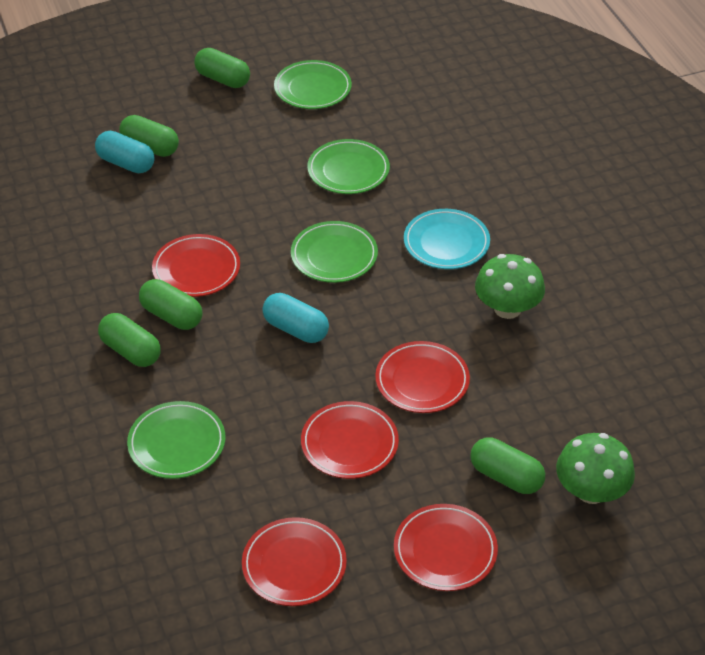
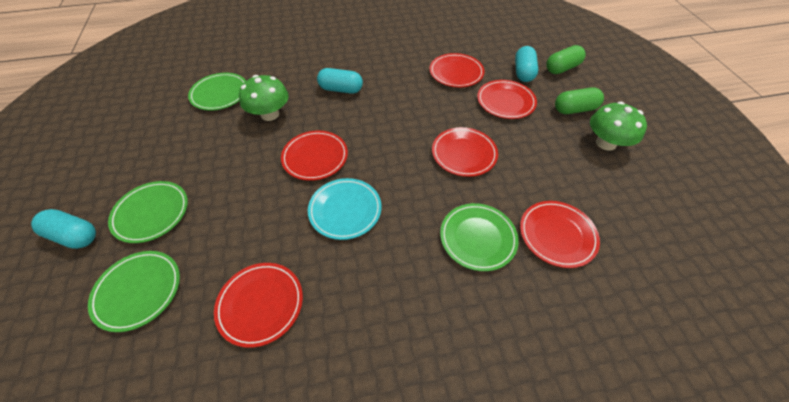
green capsule: [98,313,161,367] [119,115,179,157] [139,279,202,330] [194,48,250,88] [470,438,545,494] = 5 -> [546,45,586,74] [555,87,604,114] = 2
red plate: [152,234,240,297] [242,517,347,606] [301,401,399,479] [375,341,470,413] [394,504,498,591] = 5 -> [214,263,303,348] [281,131,348,181] [430,53,484,87] [432,127,498,177] [477,80,537,119] [520,201,600,268] = 6
turquoise capsule: [95,131,155,173] [262,293,329,343] = 2 -> [31,209,96,249] [317,68,363,94] [515,46,538,82] = 3

